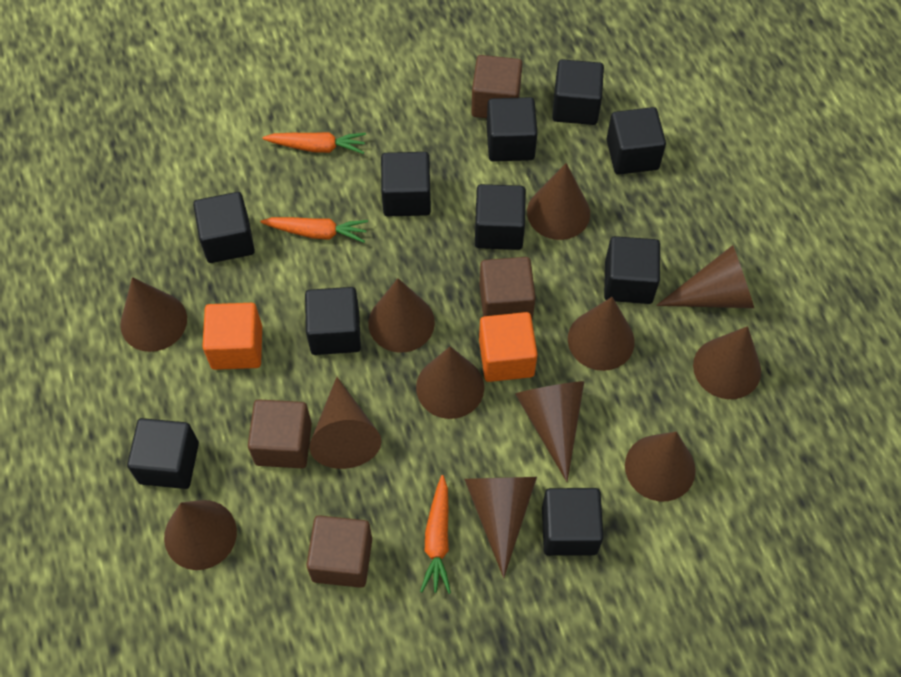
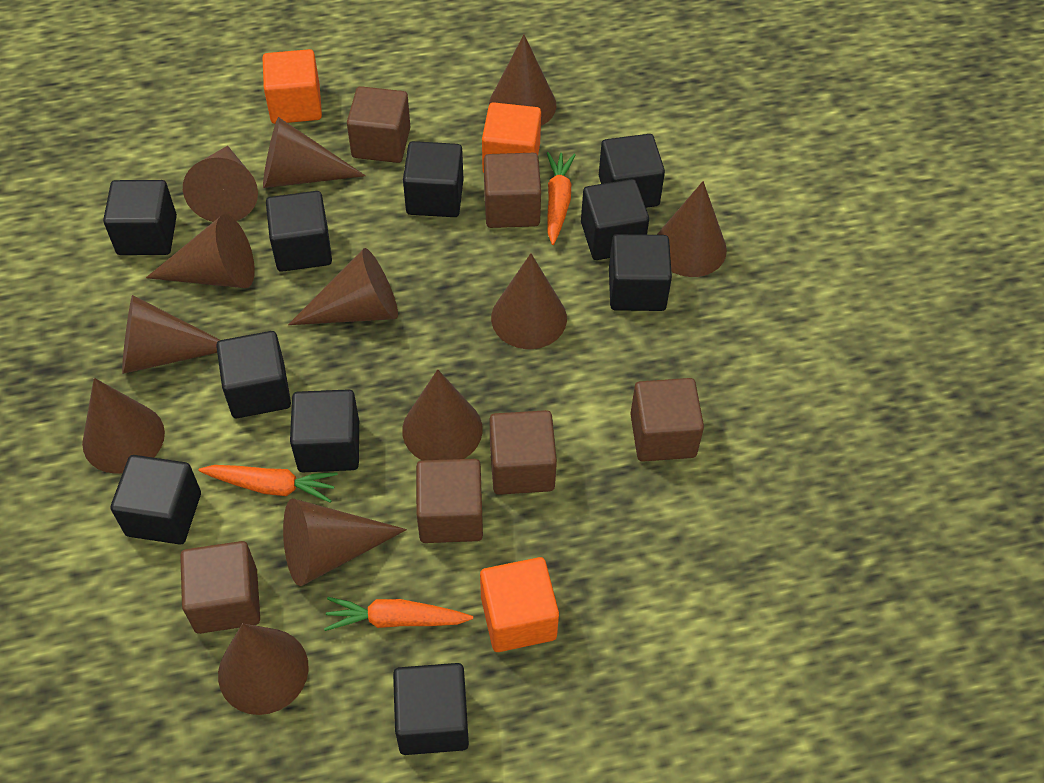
brown cube: [248,399,312,468] [306,515,372,588] [471,55,522,118] [480,257,536,319] = 4 -> [180,541,260,634] [347,86,410,163] [416,459,483,543] [484,153,541,228] [489,410,557,495] [630,378,704,462] = 6
orange cube: [202,303,262,370] [479,312,538,382] = 2 -> [262,49,322,124] [480,557,559,652] [482,102,541,173] = 3

